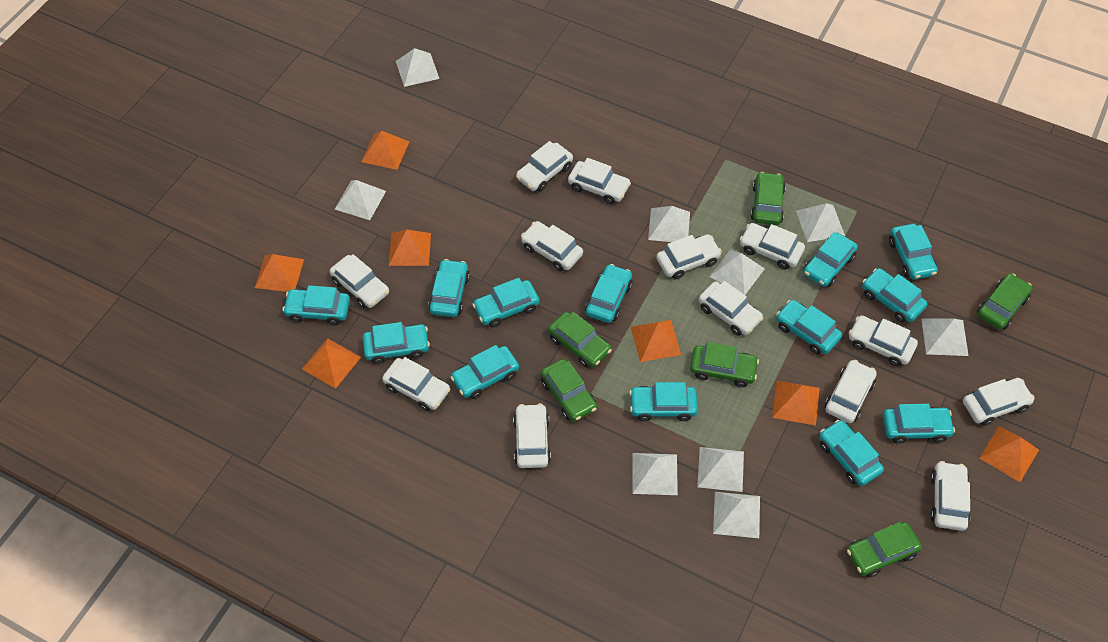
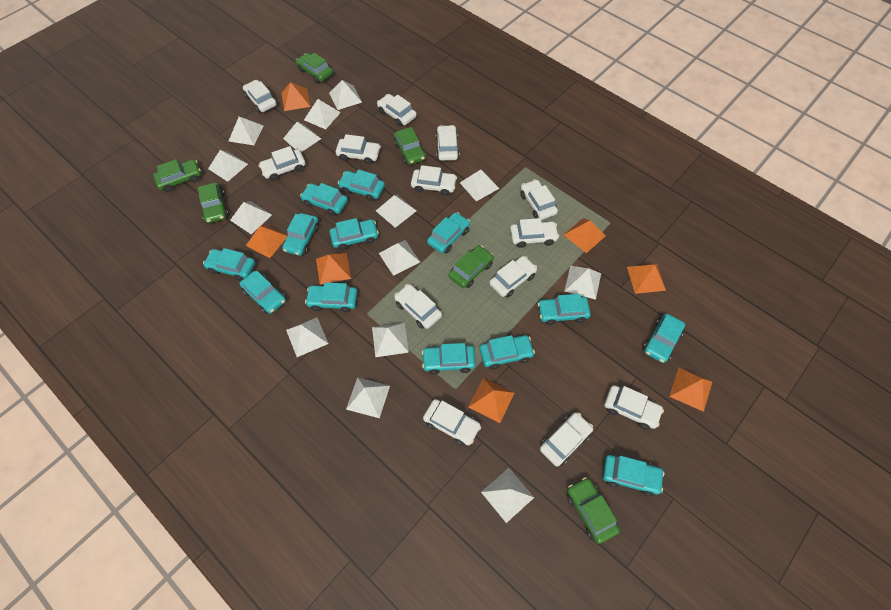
white pyramid: [334,180,386,220] [396,48,439,87] [632,453,678,495] [648,206,690,242] [697,447,744,492] [709,250,765,295] [713,492,760,538] [796,203,845,242] [921,319,969,356] = 9 -> [208,150,248,182] [229,116,263,145] [230,201,272,234] [283,122,321,152] [286,317,329,357] [304,99,341,129] [329,80,362,110] [346,377,390,418] [372,323,409,357] [376,194,417,228] [379,240,420,276] [460,170,499,201] [481,468,534,523] [564,266,601,300] = 14

